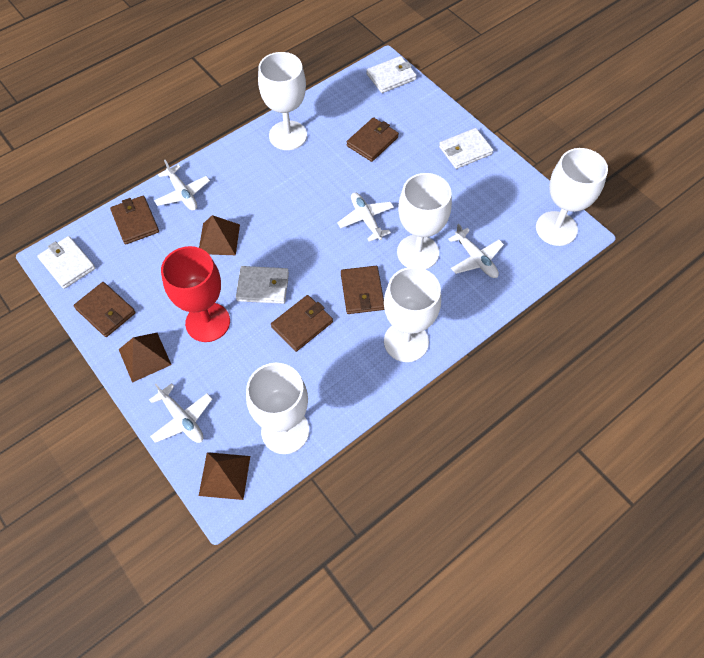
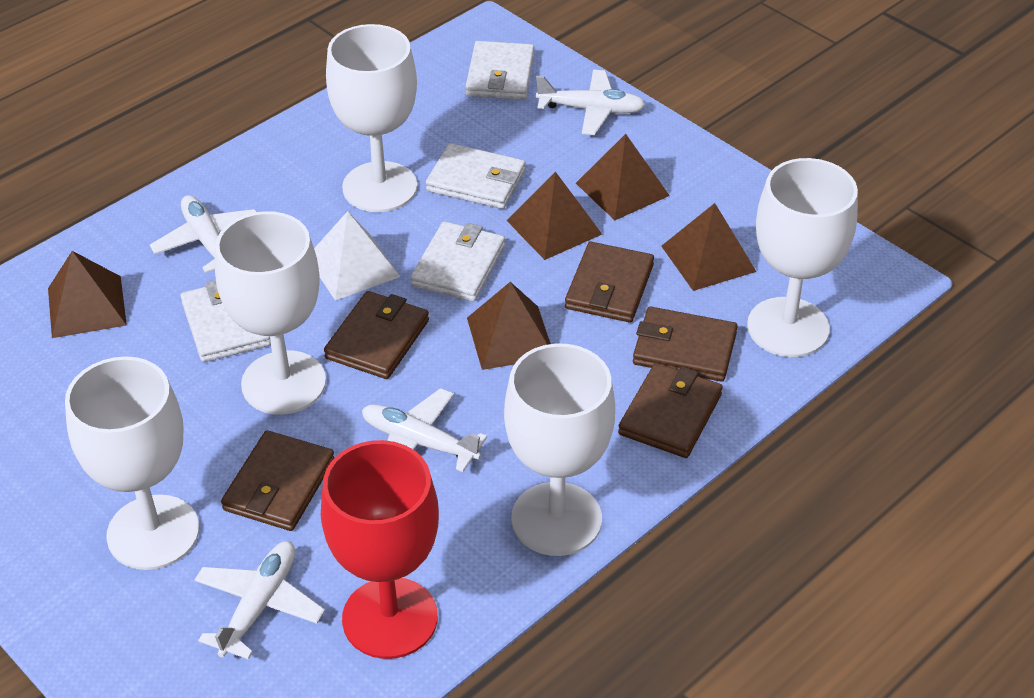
brown pyramid: [119,333,172,383] [199,215,240,255] [199,452,250,500] = 3 -> [48,251,127,338] [467,282,551,370] [506,172,602,260] [576,134,670,220] [661,203,757,291] = 5
white pyramid: none = 0 -> [314,211,400,301] = 1

